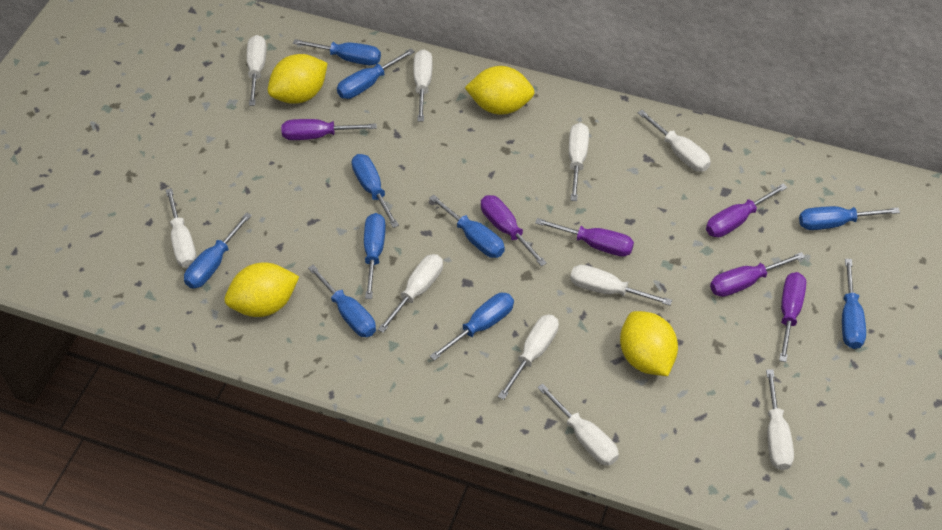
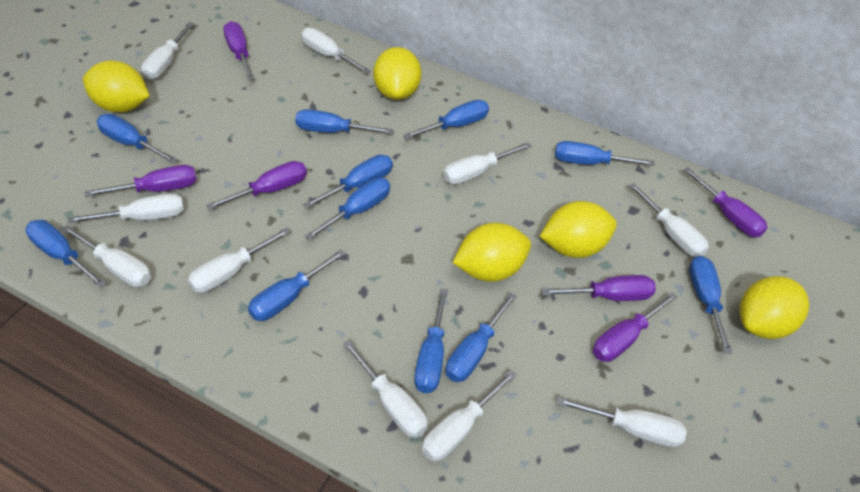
blue screwdriver: [184,212,252,289] [293,39,381,65] [308,265,376,337] [337,49,415,99] [352,154,399,228] [364,213,386,299] [429,195,505,258] [430,293,514,361] [799,206,900,230] [842,259,866,349] = 10 -> [25,220,107,288] [97,114,178,164] [248,249,346,321] [295,109,393,134] [303,155,393,209] [304,177,390,240] [403,100,489,140] [414,288,448,393] [446,292,517,382] [555,141,655,166] [689,256,732,354] = 11
yellow lemon: [225,263,299,317] [268,54,328,104] [465,66,535,115] [620,311,678,376] = 4 -> [83,61,150,112] [373,47,422,100] [453,223,531,282] [540,201,617,258] [739,276,809,339] = 5

